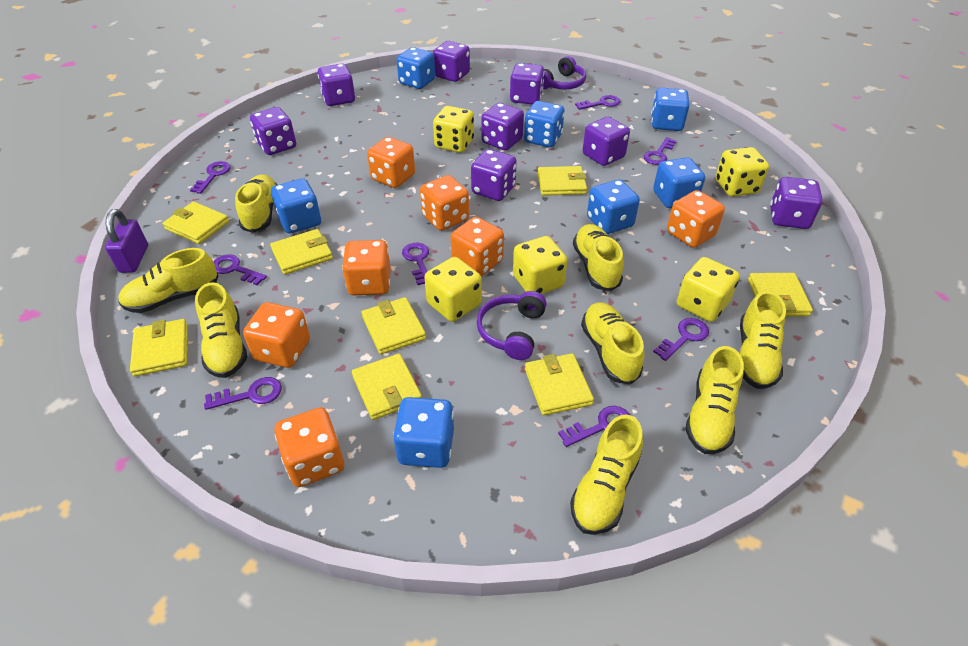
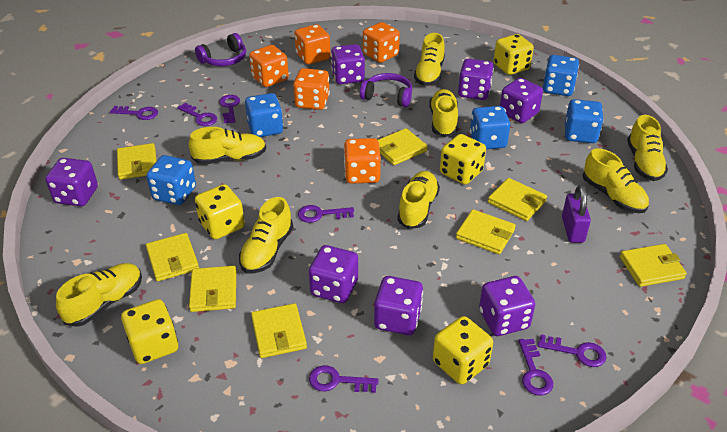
blue dice: [271,179,321,233] [393,397,454,468] [397,47,435,89] [524,101,565,147] [587,180,640,234] [651,88,690,131] [653,157,705,208] = 7 -> [146,155,196,205] [245,93,283,137] [470,106,510,149] [543,55,579,96] [565,99,604,143] = 5
orange dice: [243,302,310,368] [274,407,344,487] [342,240,391,295] [367,137,415,188] [420,175,469,231] [451,217,504,276] [667,190,725,248] = 7 -> [249,45,289,87] [293,68,330,110] [295,24,331,64] [344,138,381,184] [363,22,400,63] = 5
purple dice: [250,107,296,155] [318,64,355,106] [433,41,470,82] [471,149,517,201] [481,103,524,150] [510,63,544,105] [583,117,630,166] [770,177,823,229] = 8 -> [45,158,98,206] [309,245,358,303] [331,44,365,84] [374,276,423,335] [458,59,494,100] [479,276,535,336] [500,78,543,123] = 7
purple key: [190,161,231,194] [204,377,282,410] [213,254,267,285] [402,242,429,285] [558,406,630,447] [575,95,620,110] [644,137,677,165] [653,318,709,361] = 8 -> [110,106,158,120] [177,103,217,126] [219,95,240,123] [298,205,354,223] [309,365,379,393] [518,339,553,395] [538,334,606,367] = 7

